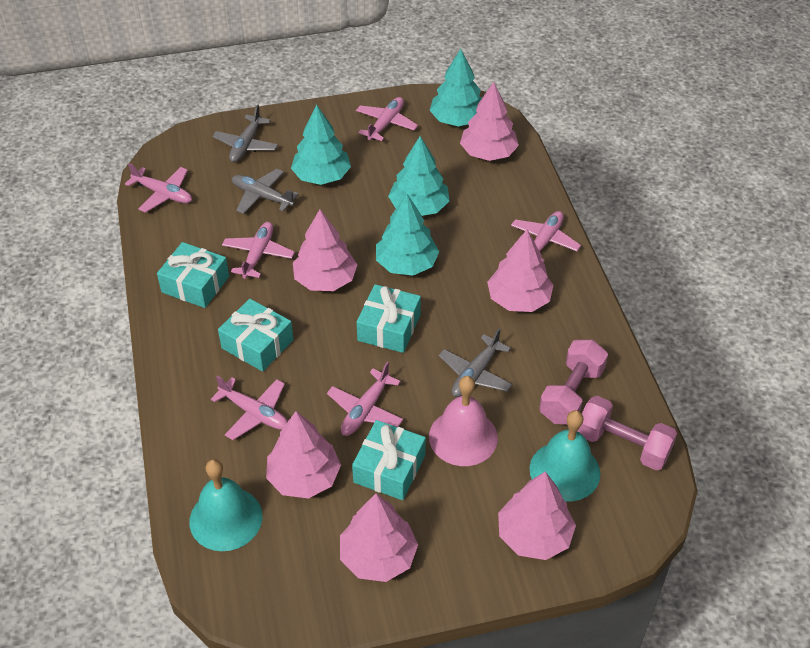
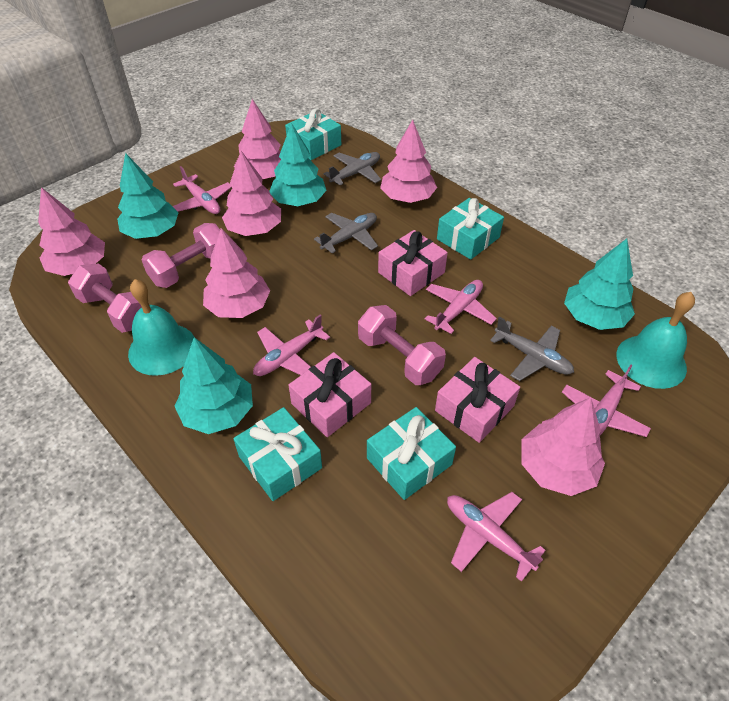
pink bell: [429,376,498,466] = 1 -> none = 0
pink dumbbell: [539,340,608,425] [578,396,677,470] = 2 -> [68,263,141,333] [142,223,220,288] [358,305,446,385] = 3
pink gift: none = 0 -> [288,352,371,437] [378,230,448,296] [435,357,520,443] = 3
pink plane: [125,163,192,213] [211,376,288,440] [222,222,295,279] [327,362,403,436] [356,97,418,141] [511,211,581,263] = 6 -> [173,166,232,214] [253,314,330,376] [425,280,497,334] [447,492,546,582] [562,364,651,437] = 5

